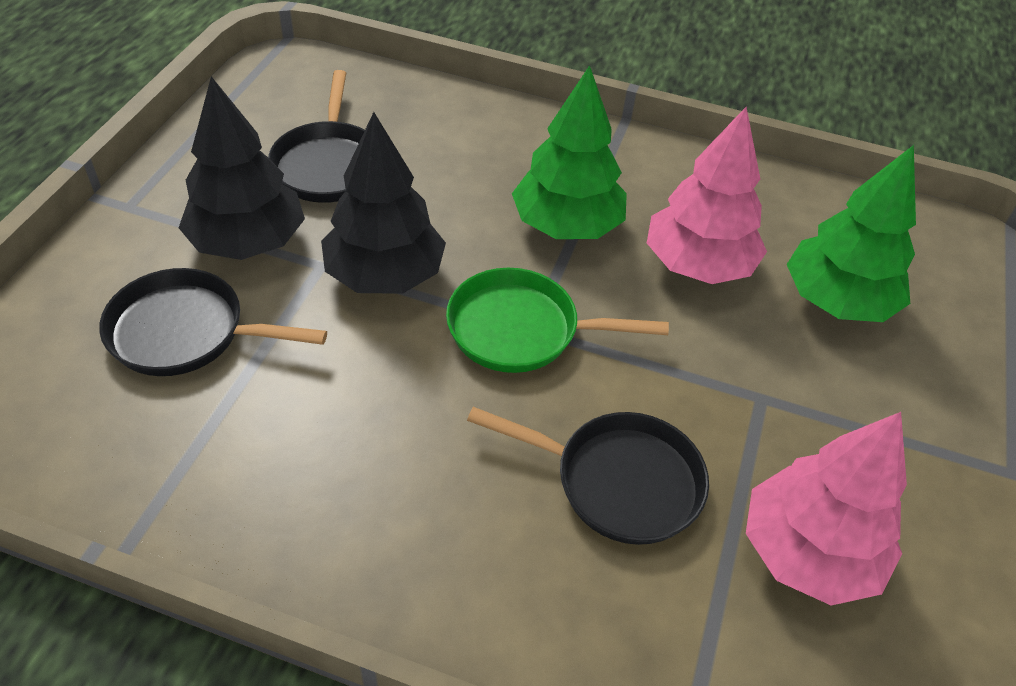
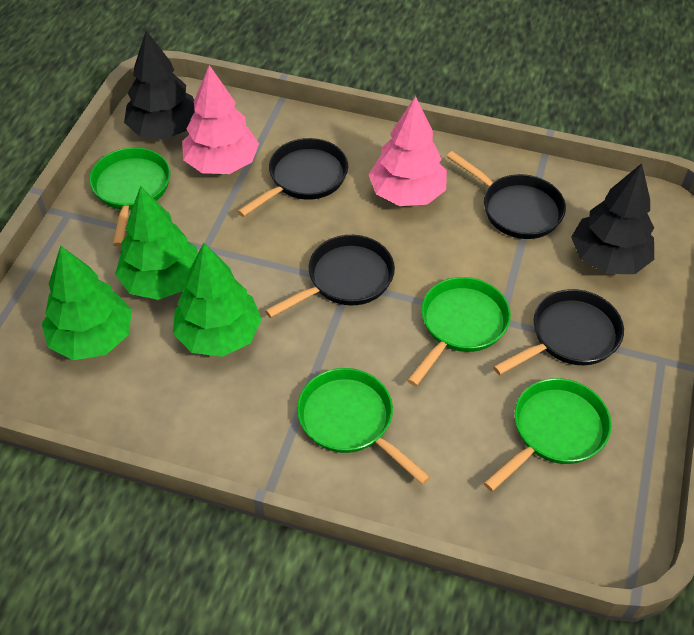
black pan: [99,268,327,376] [268,70,365,203] [467,407,709,545] = 3 -> [237,138,348,217] [265,235,395,318] [447,151,566,239] [493,289,624,375] = 4
green pan: [446,268,669,373] = 1 -> [89,147,170,247] [297,368,430,485] [407,277,511,386] [484,378,611,491] = 4
green tree: [512,65,627,239] [787,145,916,322] = 2 -> [42,246,132,360] [115,186,198,300] [173,243,262,357] = 3

